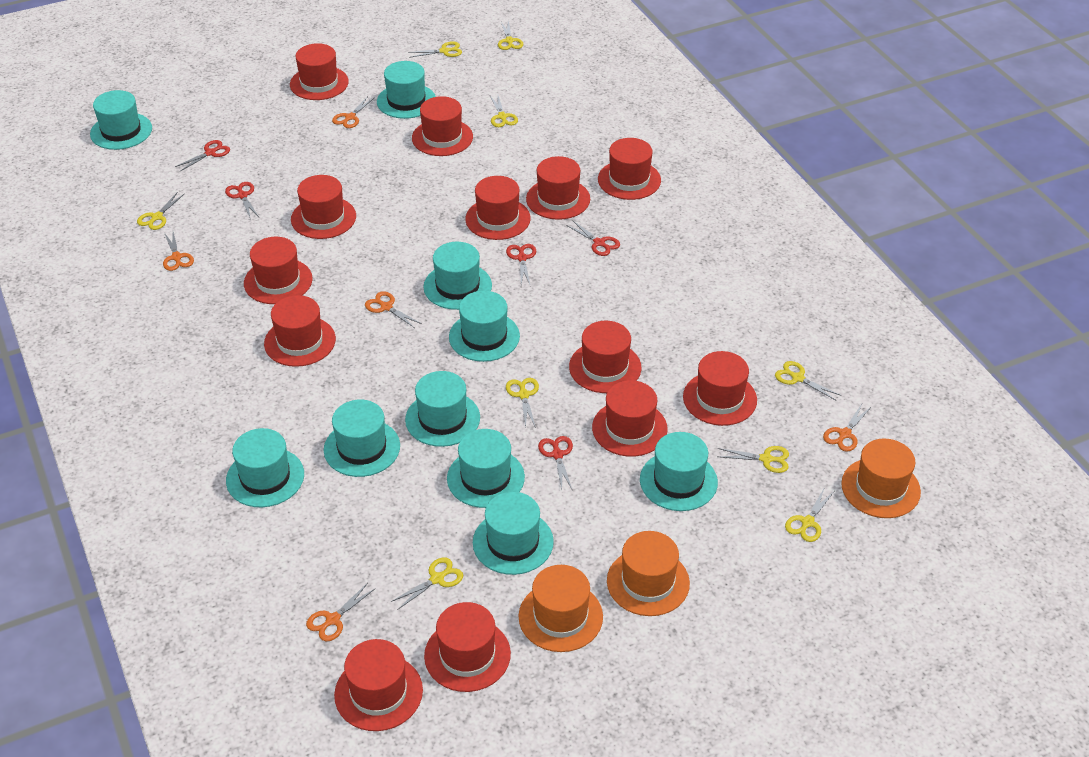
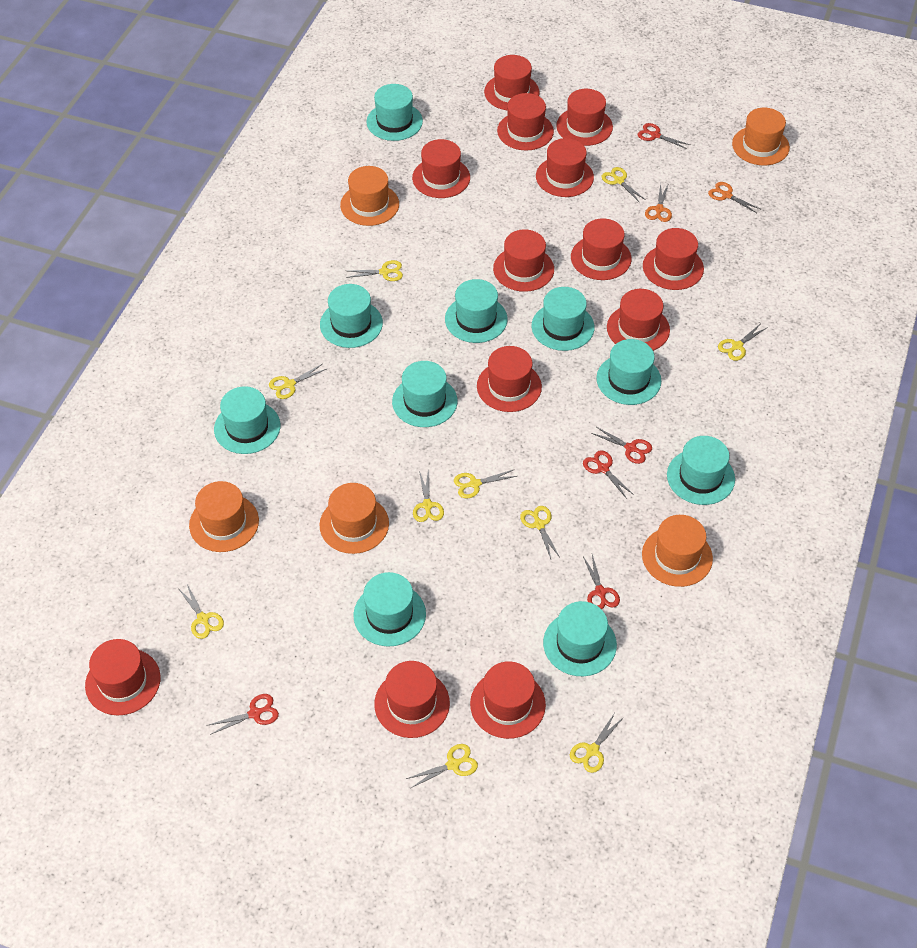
orange hat: [518,565,603,652] [607,531,690,616] [841,438,921,518] = 3 -> [189,481,259,552] [319,483,389,554] [340,166,399,226] [642,515,713,587] [732,108,790,165] = 5
orange scissors: [163,232,194,271] [306,583,376,641] [332,96,374,128] [365,291,422,328] [823,404,872,452] = 5 -> [645,183,672,222] [708,182,760,213] = 2
yellow scissors: [137,192,185,230] [391,557,463,610] [408,41,462,58] [490,96,518,127] [498,20,523,50] [506,378,539,428] [717,446,789,473] [775,361,841,400] [785,487,834,542] = 9 -> [178,585,224,639] [269,364,326,399] [346,260,403,281] [406,744,478,788] [413,470,444,522] [454,469,517,499] [520,506,560,559] [570,713,624,773] [602,167,646,203] [718,323,768,361] = 10

